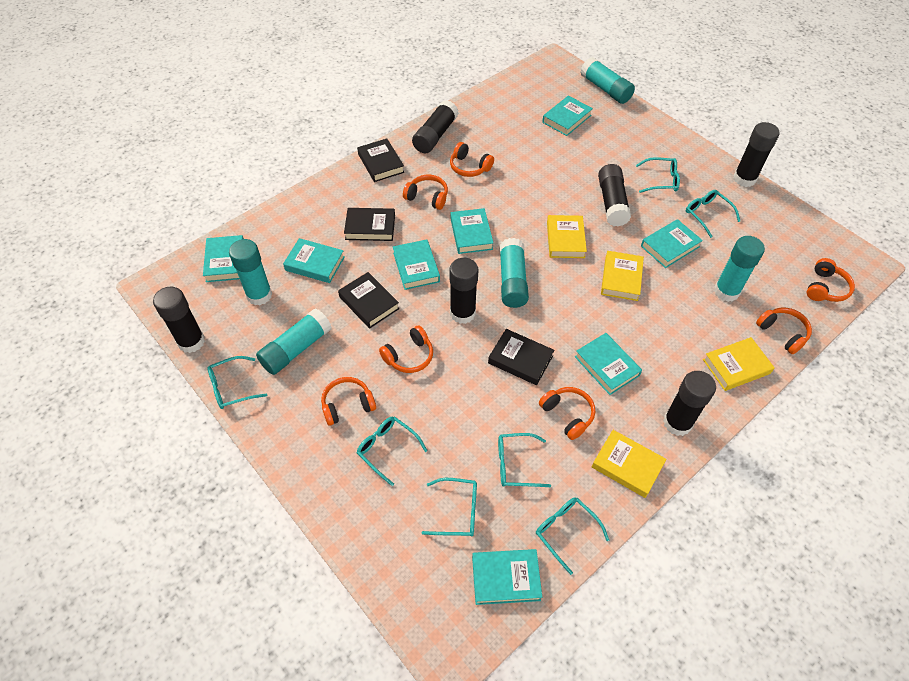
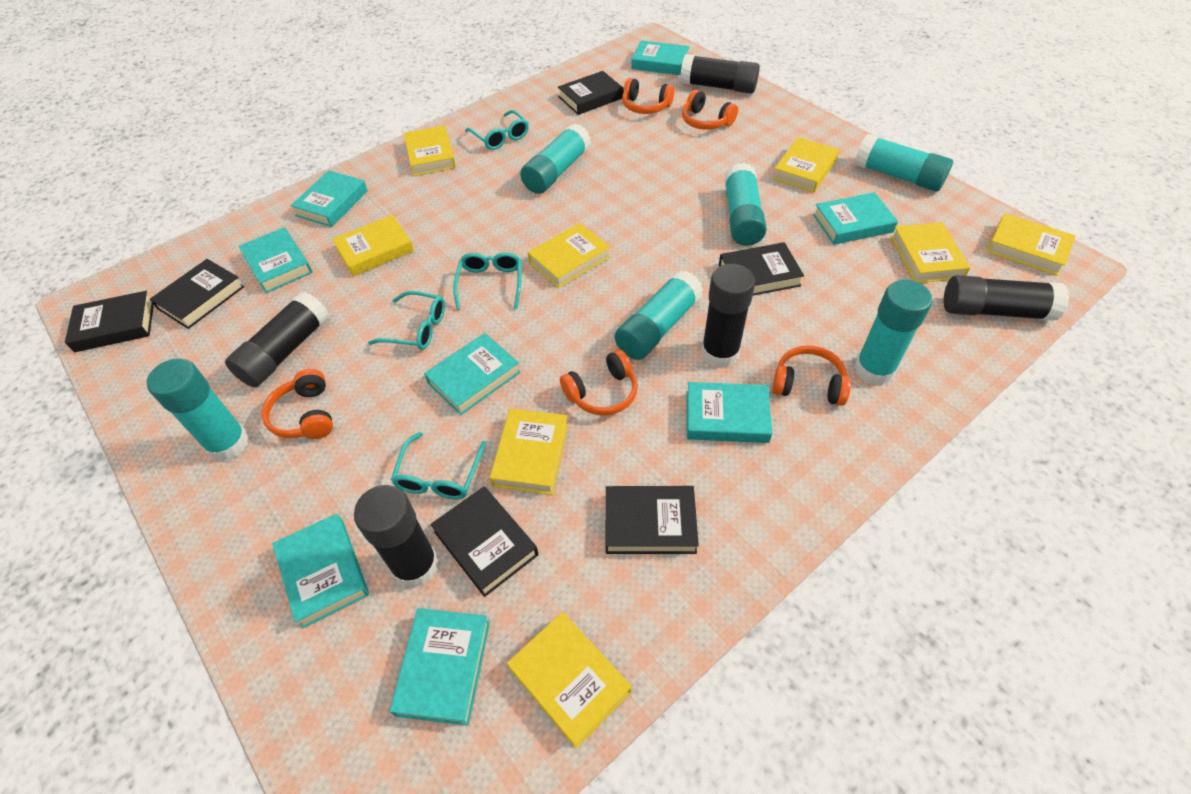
black book: [338,272,399,329] [344,208,395,241] [357,138,404,182] [488,329,554,385] = 4 -> [65,291,154,352] [150,259,244,329] [430,486,538,597] [558,71,623,115] [606,486,699,554] [719,242,804,295] = 6
black glue stick: [153,287,205,353] [412,100,459,153] [449,258,478,324] [598,164,631,226] [663,371,716,436] [733,122,780,187] = 6 -> [225,291,329,387] [354,485,439,588] [680,54,760,94] [701,264,755,368] [944,275,1069,321] = 5
orange headphones: [321,377,376,426] [379,325,433,373] [403,175,448,210] [450,142,494,177] [539,387,595,440] [756,308,812,354] [807,258,855,302] = 7 -> [262,369,333,439] [560,349,638,416] [622,78,675,114] [682,90,738,130] [772,345,851,406] = 5
turquoise glasses: [207,356,267,409] [357,417,428,486] [422,478,477,537] [498,433,551,487] [536,497,609,575] [636,157,680,193] [686,190,740,238] = 7 -> [368,291,445,350] [391,432,486,500] [453,252,522,310] [465,110,529,150] = 4
turquoise glue stick: [229,239,272,305] [256,309,332,375] [500,238,529,308] [580,57,635,104] [714,236,765,302] = 5 -> [146,359,249,461] [520,123,591,194] [615,270,703,360] [724,163,767,246] [854,134,953,192] [854,280,932,385] = 6
yellow book: [547,215,587,258] [592,430,666,498] [601,251,644,301] [703,337,775,391] = 4 -> [332,215,414,276] [404,125,456,176] [490,408,569,495] [507,612,631,749] [528,223,611,288] [772,137,839,192] [891,222,970,283] [986,213,1076,276] = 8

